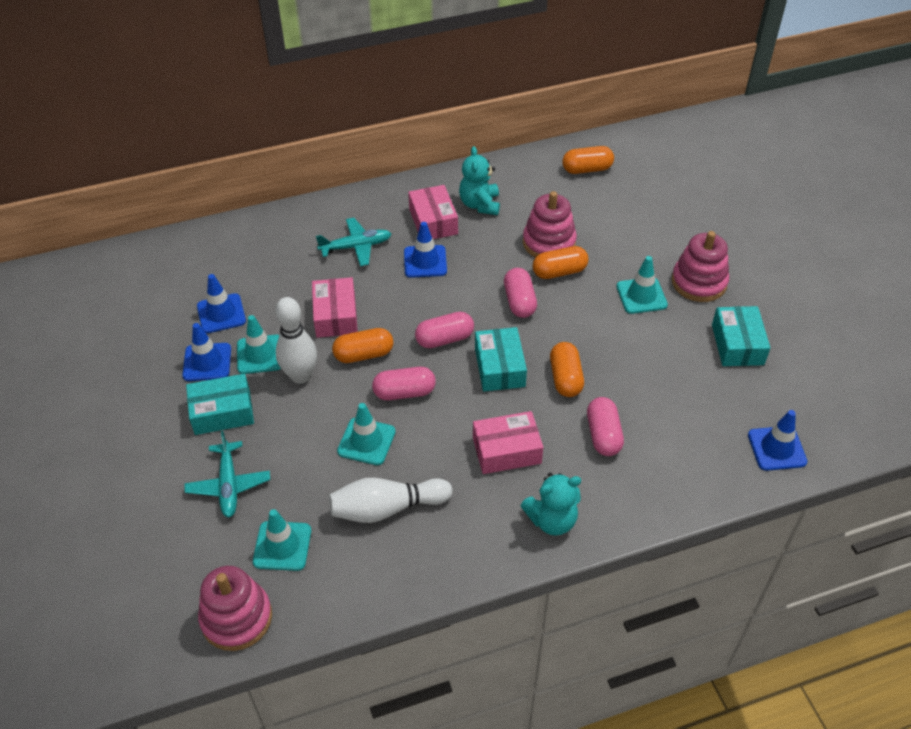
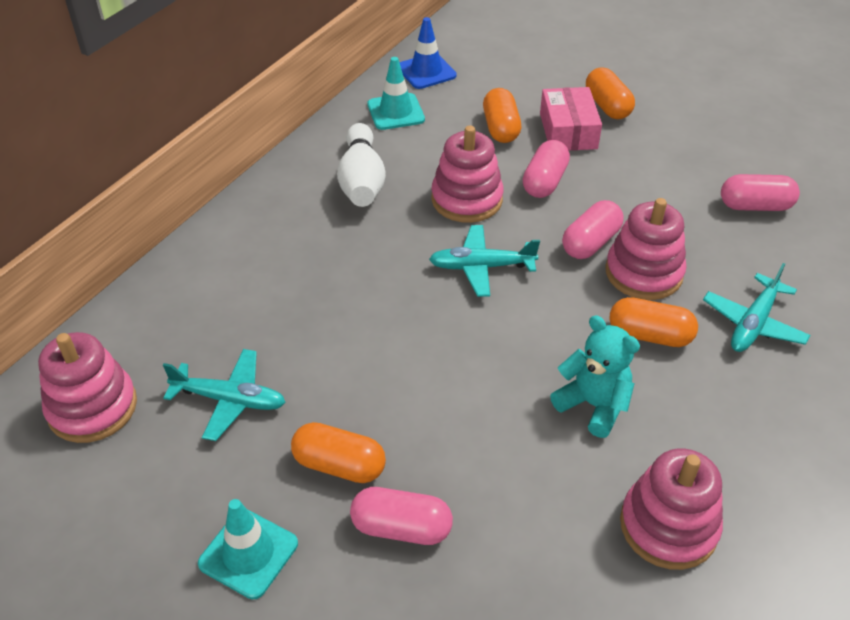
blue traffic cone: [182,323,231,381] [197,274,246,333] [404,222,447,278] [748,410,807,471] = 4 -> [400,17,457,89] = 1
pink box: [312,277,358,338] [408,185,458,239] [473,411,543,474] = 3 -> [540,87,602,151] = 1
pink stacking toy: [198,566,272,651] [523,191,577,258] [672,231,729,302] = 3 -> [38,332,137,443] [431,125,504,223] [605,198,686,300] [620,449,723,570] = 4
turquoise box: [186,374,254,435] [475,327,527,391] [712,306,770,366] = 3 -> none = 0
turquoise plane: [185,431,270,518] [316,218,391,266] = 2 -> [163,349,286,441] [429,225,540,297] [703,263,810,352] = 3
turquoise teddy bear: [459,146,500,215] [521,473,581,536] = 2 -> [550,316,640,438] = 1
turquoise traffic cone: [237,315,281,374] [253,509,311,571] [337,403,396,465] [616,256,668,314] = 4 -> [198,499,298,599] [368,57,425,130] = 2
white bowling pin: [275,297,317,384] [329,478,453,523] = 2 -> [337,123,386,207] = 1

